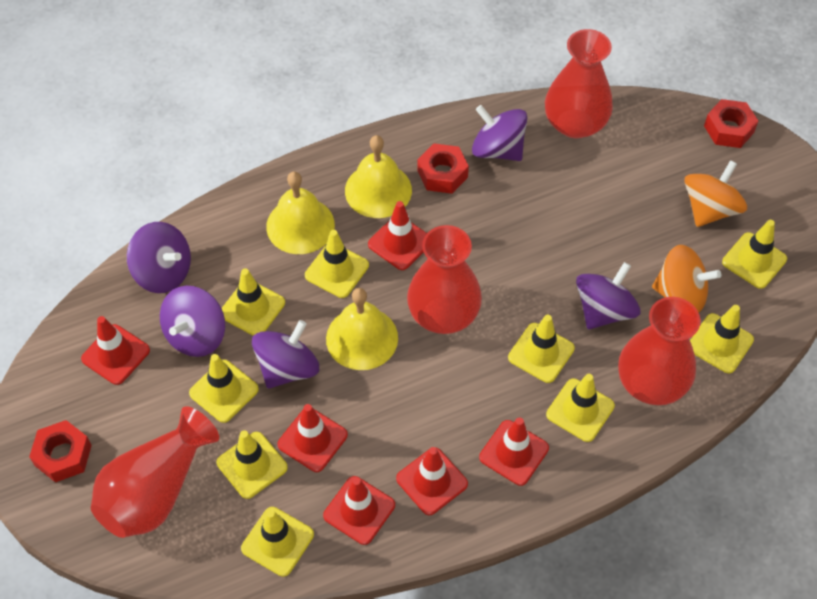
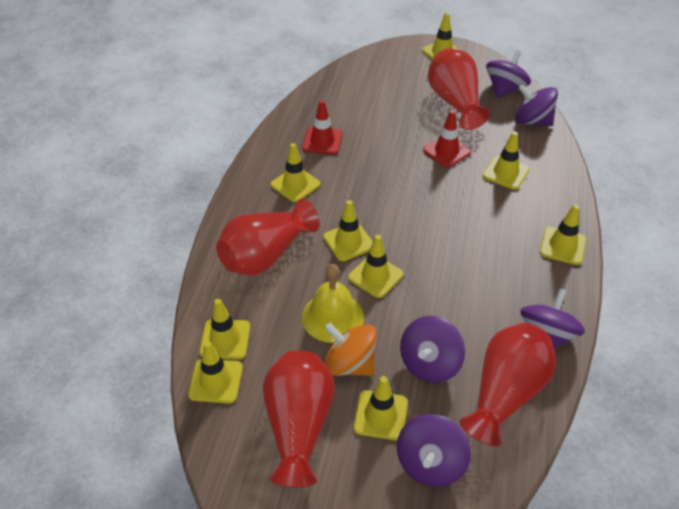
orange spinning top: [652,245,721,313] [684,160,747,227] = 2 -> [324,323,377,376] = 1
red nut: [29,420,92,482] [417,143,469,194] [704,99,758,148] = 3 -> none = 0
red traffic cone: [81,316,150,385] [277,404,348,472] [323,476,395,545] [368,201,427,270] [396,447,468,515] [479,418,549,486] = 6 -> [302,100,343,155] [423,110,471,167] = 2
yellow bell: [266,171,335,254] [326,288,398,370] [345,135,412,218] = 3 -> [302,264,364,343] = 1

